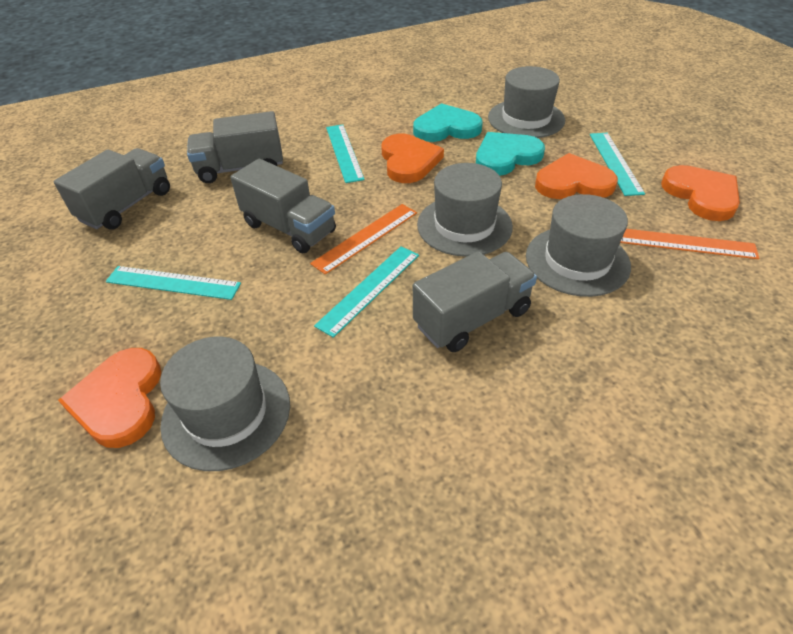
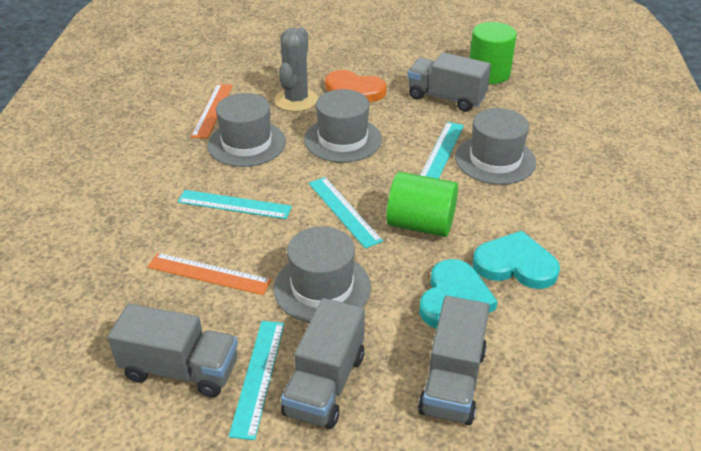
green cylinder: none = 0 -> [386,172,458,237] [470,22,517,84] = 2
grey cactus: none = 0 -> [275,28,318,112] = 1
orange heart: [58,348,161,448] [381,134,444,183] [535,153,618,199] [661,165,740,221] = 4 -> [325,70,387,102] = 1

